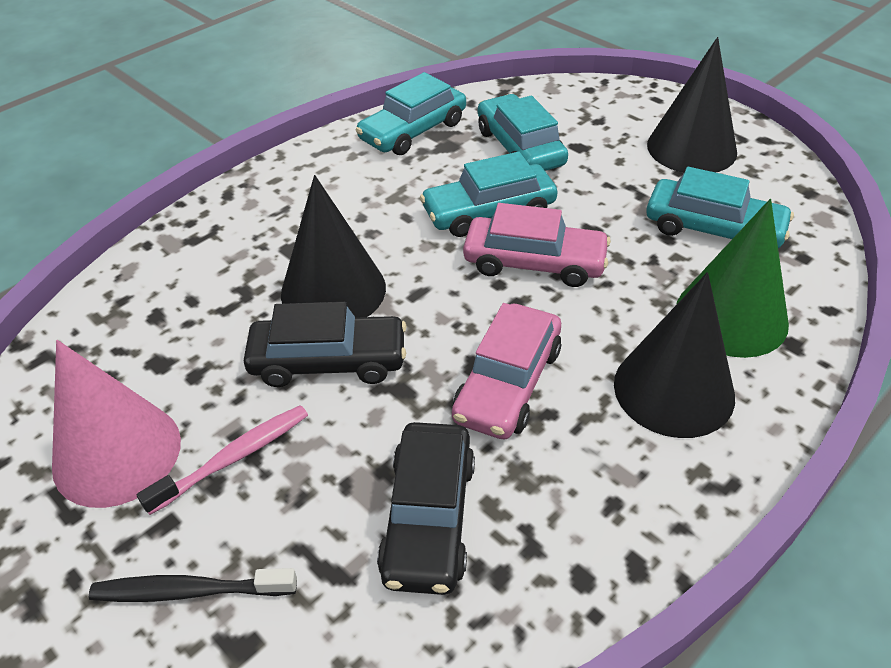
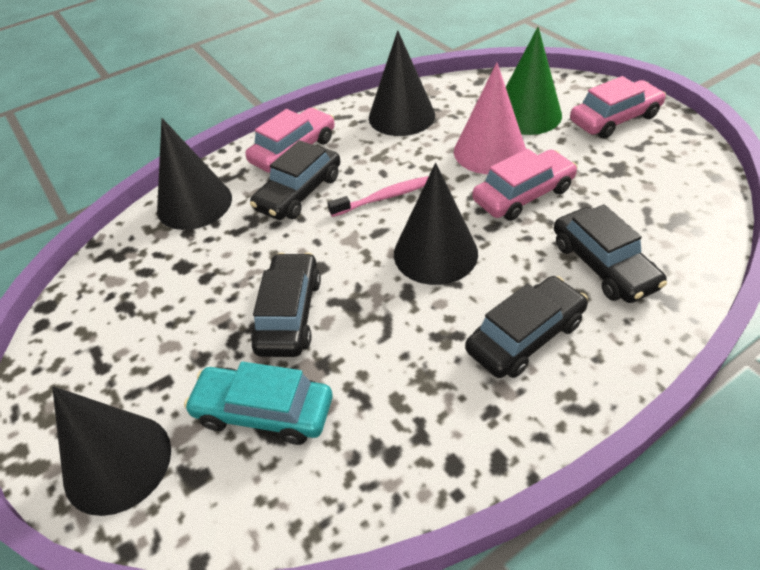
black car: [244,302,407,387] [377,422,475,595] = 2 -> [250,140,340,220] [251,253,321,357] [465,276,588,378] [554,204,667,303] = 4
black cone: [281,175,386,318] [614,272,735,438] [647,37,737,173] = 3 -> [52,386,171,516] [157,118,232,230] [369,31,435,136] [394,163,478,285] = 4
black toothbrush: [89,568,297,602] = 1 -> none = 0
pink car: [452,303,561,440] [463,203,611,287] = 2 -> [245,108,335,173] [472,149,578,221] [570,76,666,138] = 3
turquoise car: [356,72,466,155] [420,152,557,237] [478,94,568,171] [646,167,794,248] = 4 -> [184,362,332,445] = 1

